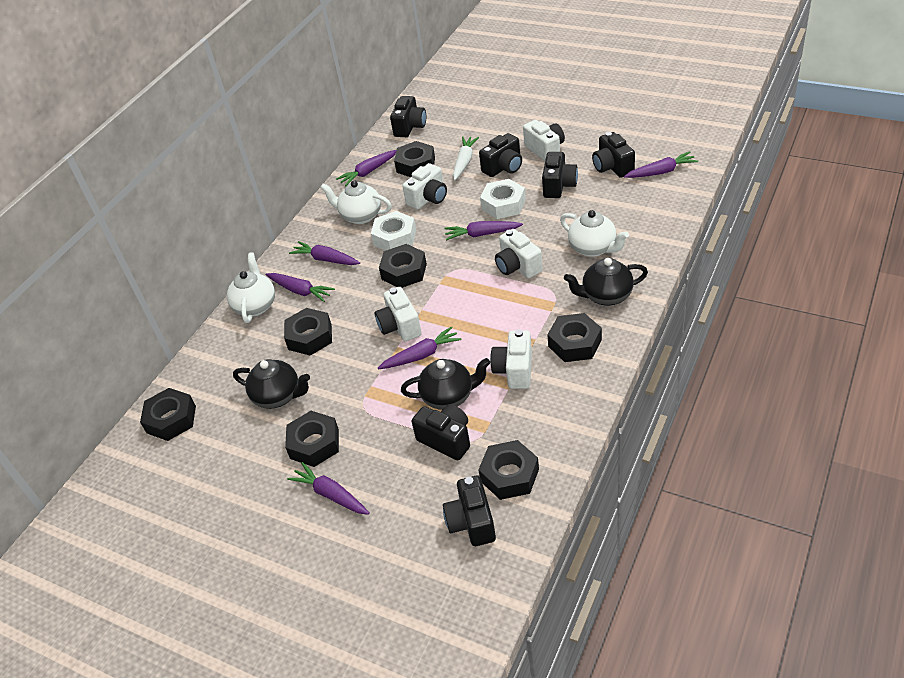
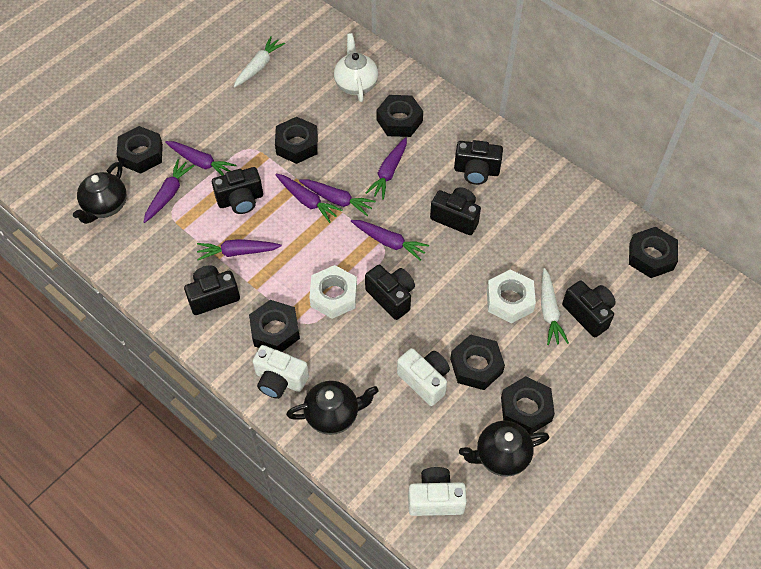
white camera: [375,287,422,341] [402,163,447,210] [490,329,532,389] [495,229,543,279] [523,120,565,161] = 5 -> [252,345,309,399] [397,348,450,406] [408,467,467,516] = 3
white carrot: [453,136,479,181] = 1 -> [234,36,285,87] [541,268,569,345] = 2
white teapot: [227,253,275,323] [320,180,392,224] [560,210,629,257] = 3 -> [334,33,378,102] = 1

